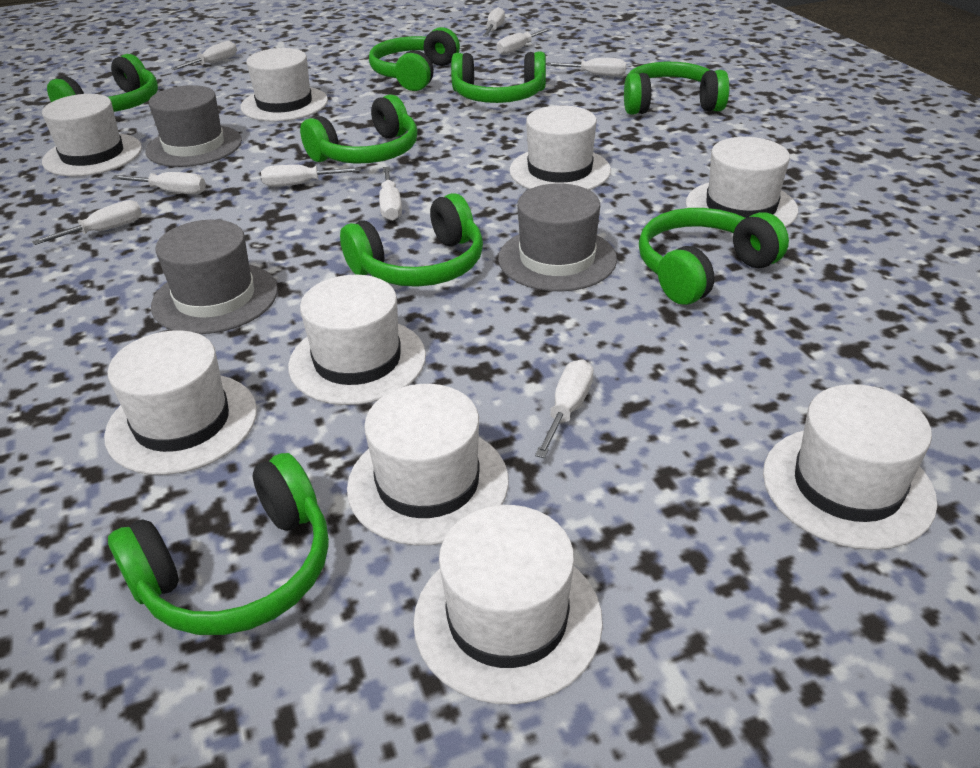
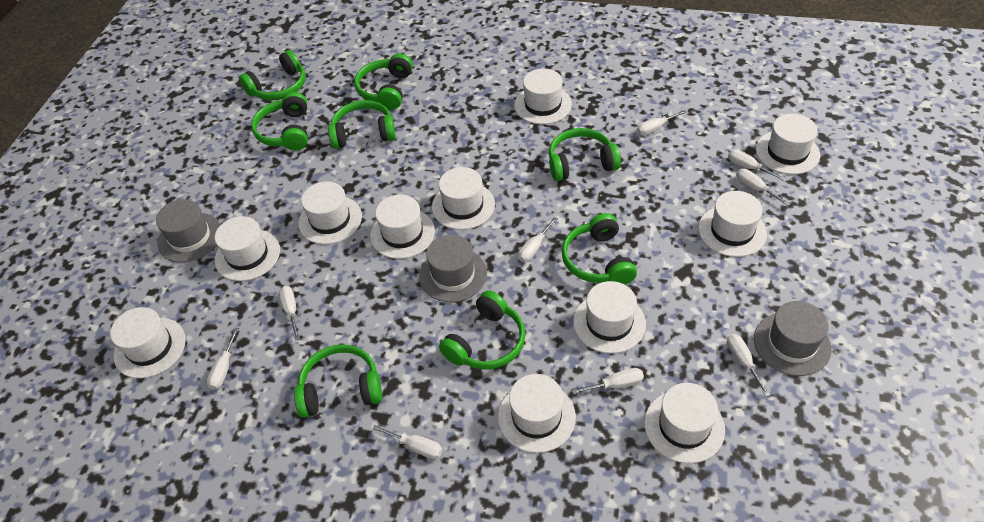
white hat: [42,94,142,176] [104,330,257,475] [241,48,328,122] [288,275,426,405] [347,384,509,545] [413,505,603,704] [509,105,611,190] [686,137,798,233] [763,384,937,550] = 9 -> [110,307,186,378] [215,216,280,281] [299,181,362,244] [370,195,435,259] [432,167,495,230] [498,374,576,453] [514,68,572,124] [573,281,646,354] [644,383,725,464] [698,191,767,257] [756,114,820,174] = 11

